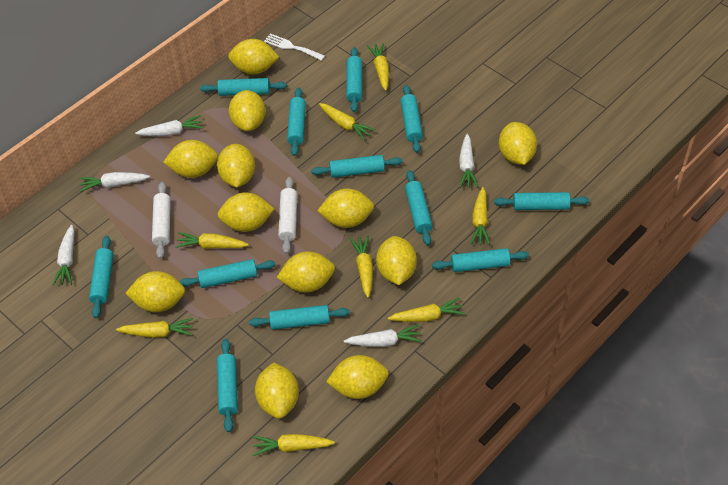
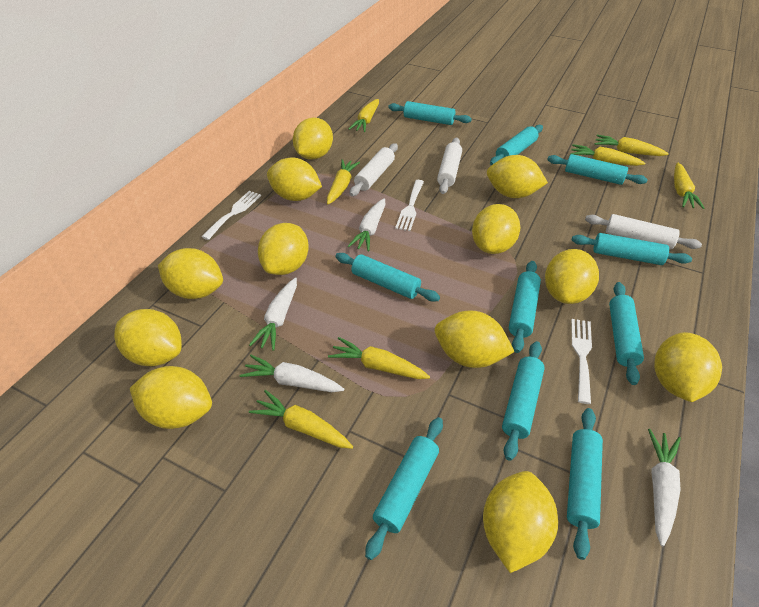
turquoise rolling pin: [89,236,114,318] [179,259,276,288] [200,78,287,96] [217,339,238,432] [249,305,350,330] [287,87,306,156] [311,155,403,178] [346,47,362,112] [401,85,423,153] [405,170,433,246] [432,248,529,272] [494,192,589,210] = 12 -> [335,253,440,302] [365,417,443,560] [388,101,472,125] [490,125,543,165] [502,341,545,461] [509,261,541,353] [547,154,648,185] [567,408,603,560] [572,233,692,265] [609,282,644,385] = 10
white carrot: [52,225,74,285] [79,172,150,192] [135,115,204,136] [344,324,422,347] [459,134,478,188] = 5 -> [240,355,344,392] [249,277,297,351] [348,198,386,251] [648,429,681,546] = 4
white fork: [264,33,325,61] = 1 -> [202,191,261,240] [395,180,424,231] [571,319,592,404] = 3
white rolling pin: [152,182,171,259] [278,177,297,254] = 2 -> [350,143,398,196] [437,138,462,194] [585,214,702,249] = 3
yellow carrot: [116,318,193,338] [175,232,249,249] [252,434,335,456] [319,103,375,141] [350,236,373,298] [367,43,389,91] [388,298,465,322] [470,187,490,245] = 8 -> [249,390,353,449] [327,159,360,204] [328,337,430,379] [349,99,379,132] [570,144,645,166] [594,135,669,156] [674,163,704,209] = 7

